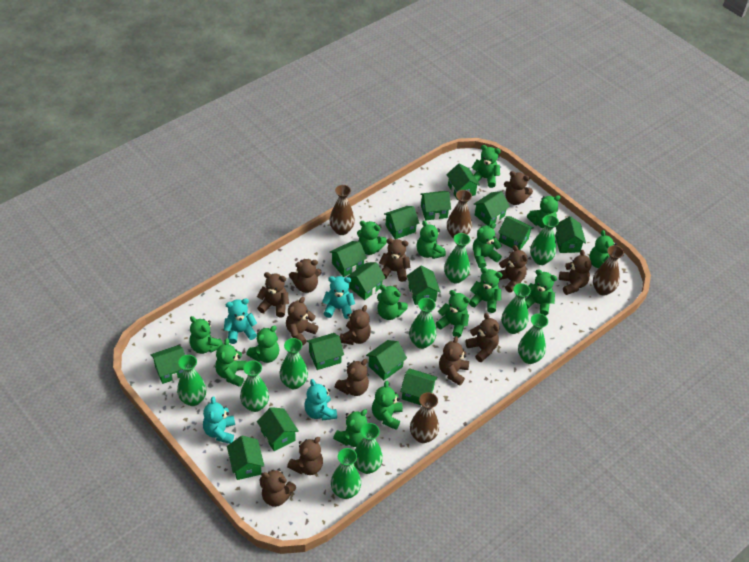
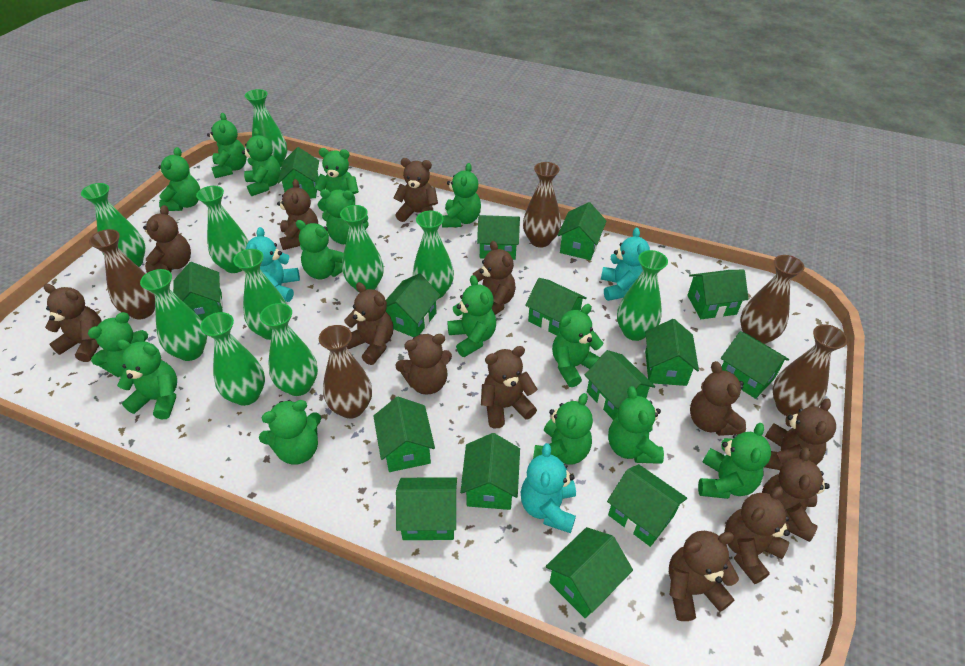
brown vase: [329,185,355,235] [410,392,439,443] [447,190,472,239] [593,245,624,296] = 4 -> [89,229,155,319] [319,325,372,419] [523,162,561,248] [740,255,804,344] [773,324,848,416] = 5
turquoise teddy bear: [203,397,235,444] [224,299,257,344] [304,379,337,420] [322,276,355,319] = 4 -> [245,227,300,302] [521,443,576,533] [601,228,650,301] = 3

